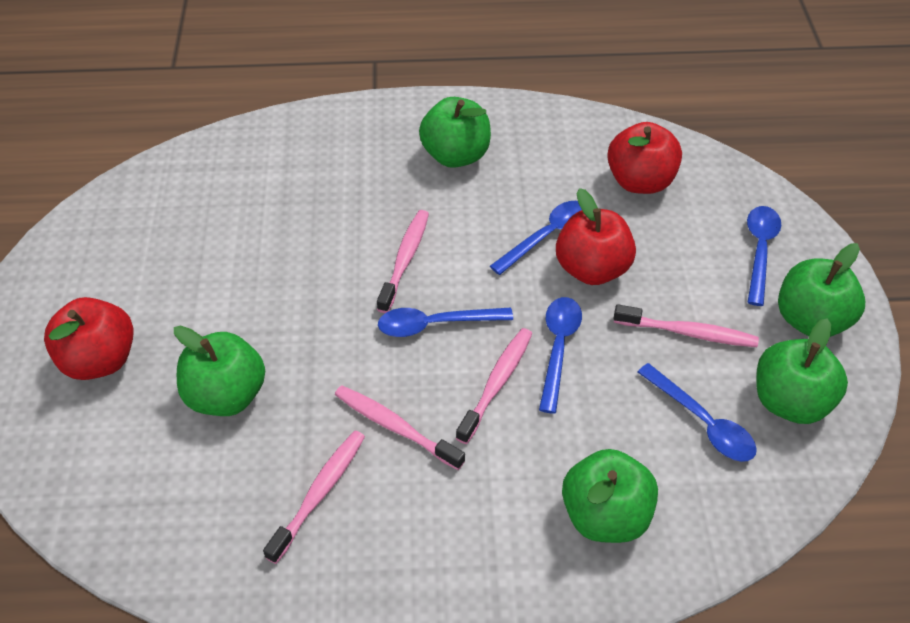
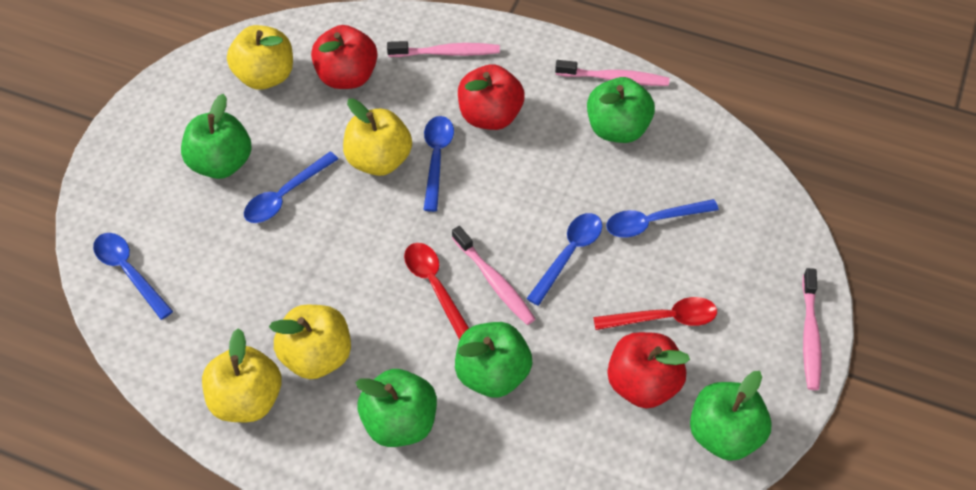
pink toothbrush: [263,431,365,564] [335,385,465,470] [377,210,429,313] [456,328,532,444] [613,304,759,347] = 5 -> [387,41,500,57] [452,226,535,325] [555,60,670,86] [802,268,821,390] = 4
red spoon: none = 0 -> [404,243,469,340] [593,297,717,330] = 2
yellow apple: none = 0 -> [202,328,282,422] [227,25,293,90] [269,305,351,379] [343,98,412,176] = 4

